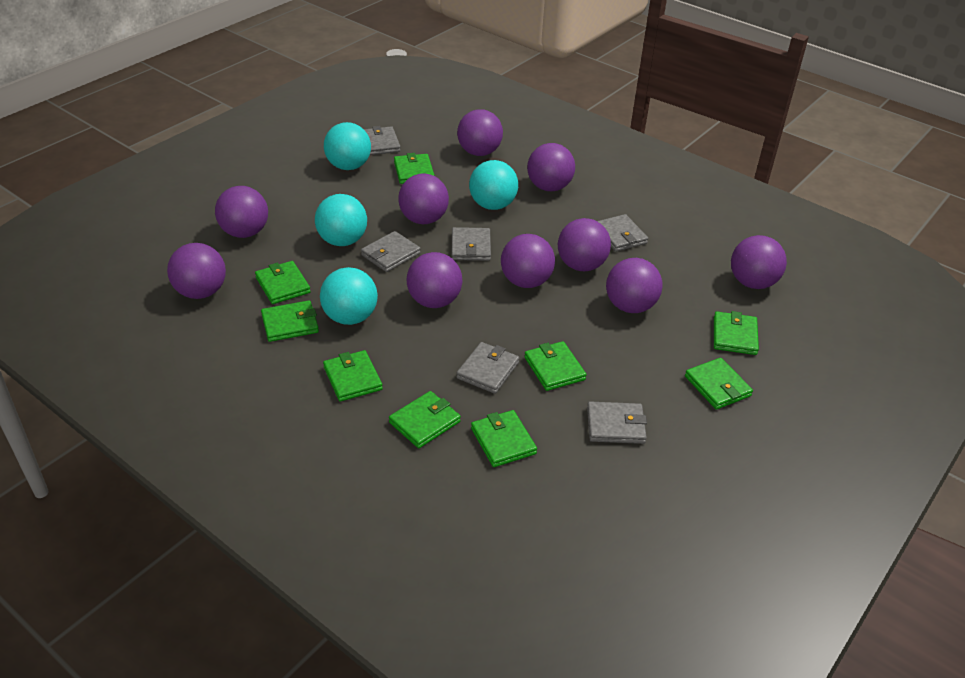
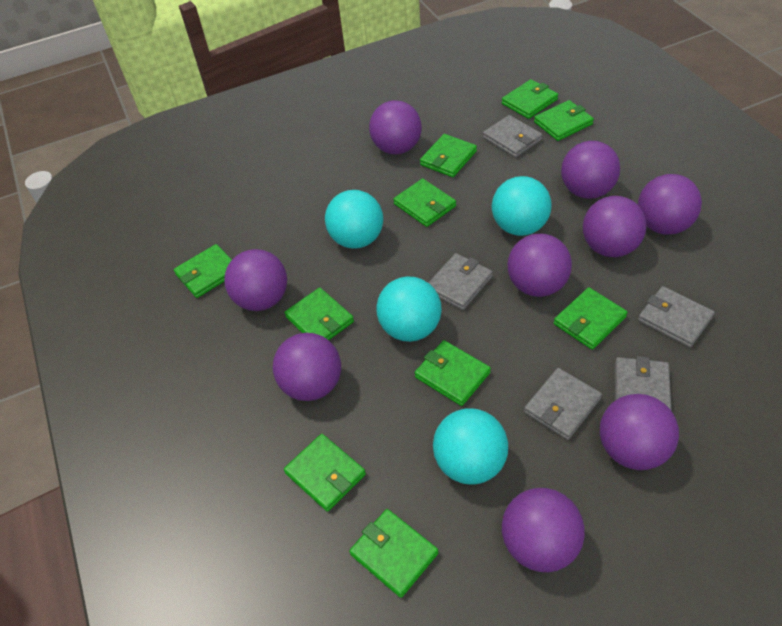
green wallet: [255,261,311,304] [261,300,319,342] [323,350,383,402] [389,391,461,448] [394,153,435,184] [471,410,537,467] [524,341,586,391] [685,358,753,410] [714,311,759,355] = 9 -> [174,244,232,298] [284,288,354,340] [284,434,366,512] [349,509,438,598] [393,179,456,227] [415,340,491,406] [420,134,477,177] [502,79,558,119] [534,100,594,141] [554,287,628,350] = 10
grey wallet: [361,231,420,272] [364,126,401,155] [451,227,491,261] [456,342,519,394] [587,402,647,444] [597,214,648,252] = 6 -> [428,253,493,310] [483,115,542,158] [524,368,602,440] [615,356,672,411] [638,286,715,348] = 5
purple ball: [167,243,226,299] [215,186,268,238] [398,173,449,224] [407,252,463,308] [457,109,503,156] [501,234,555,288] [527,143,575,191] [558,218,611,271] [606,258,662,313] [731,235,787,289] = 10 -> [224,249,287,311] [273,333,341,401] [369,100,422,154] [502,488,585,572] [507,234,572,297] [561,141,620,199] [583,196,647,257] [600,394,679,470] [638,174,702,235] = 9

